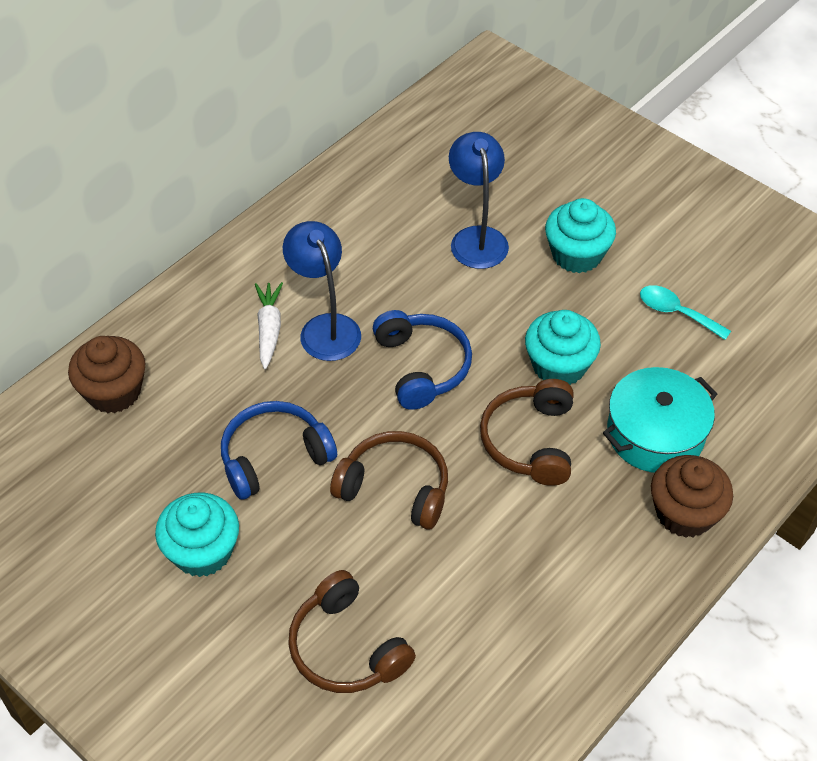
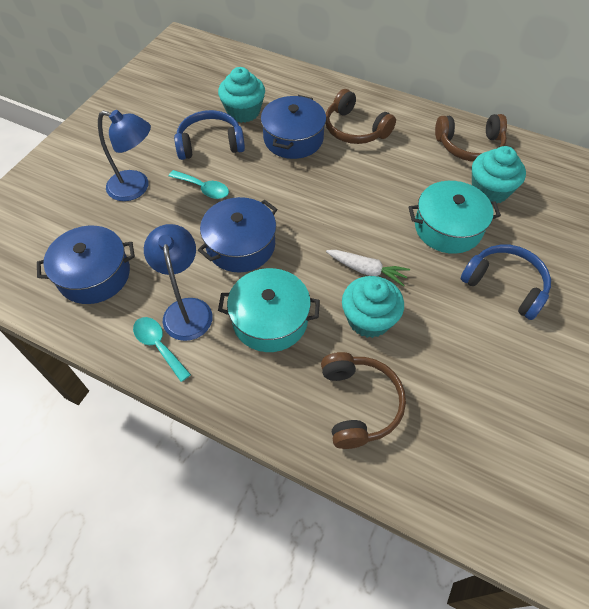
blue pot: none = 0 -> [37,226,135,304] [198,197,277,273] [261,95,326,159] = 3
brown cupcake: [68,336,146,413] [651,455,733,538] = 2 -> none = 0
turquoise pot: [603,367,717,473] = 1 -> [218,268,320,352] [409,181,501,254] = 2
turquoise spoon: [640,285,731,340] = 1 -> [133,317,191,382] [169,170,229,199] = 2

